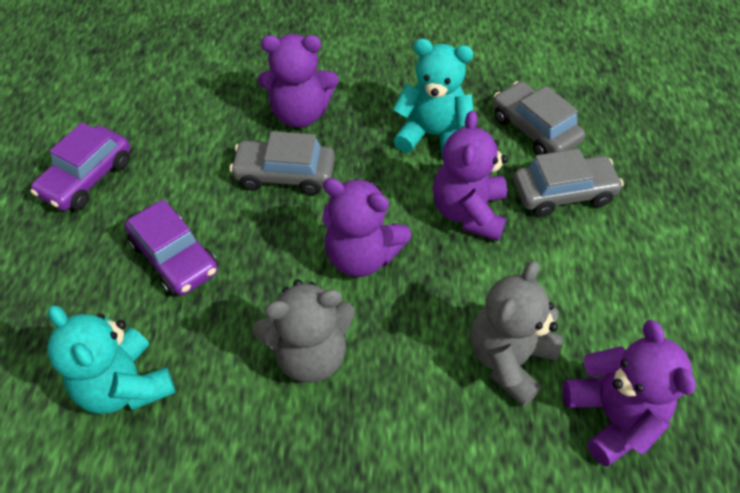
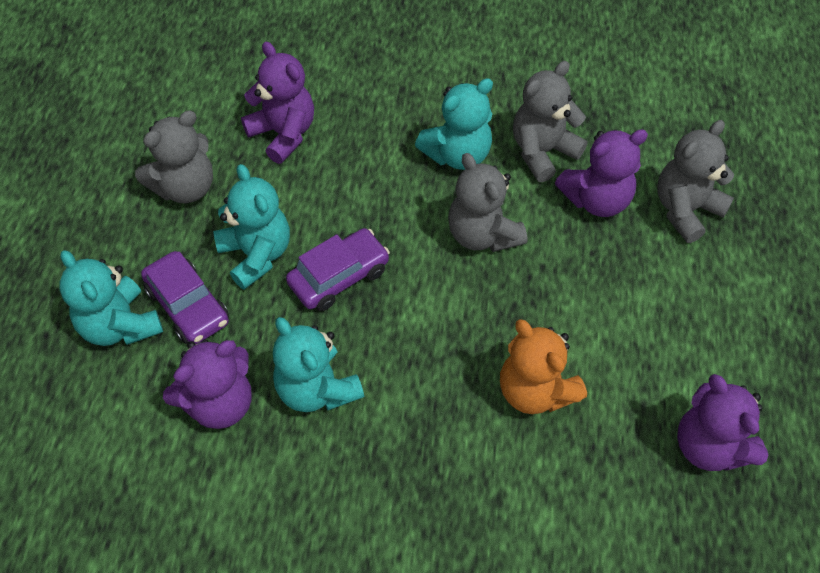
grey car: [230,131,335,195] [493,81,585,155] [514,149,624,217] = 3 -> none = 0
grey teddy bear: [253,279,355,383] [471,261,563,407] = 2 -> [135,111,213,203] [448,153,527,252] [513,61,588,182] [657,120,734,243] = 4
orange teddy bear: none = 0 -> [500,319,587,414] = 1
turquoise teddy bear: [47,305,176,414] [392,39,474,156] = 2 -> [59,250,163,346] [213,164,290,290] [273,317,364,412] [415,78,493,170] = 4

